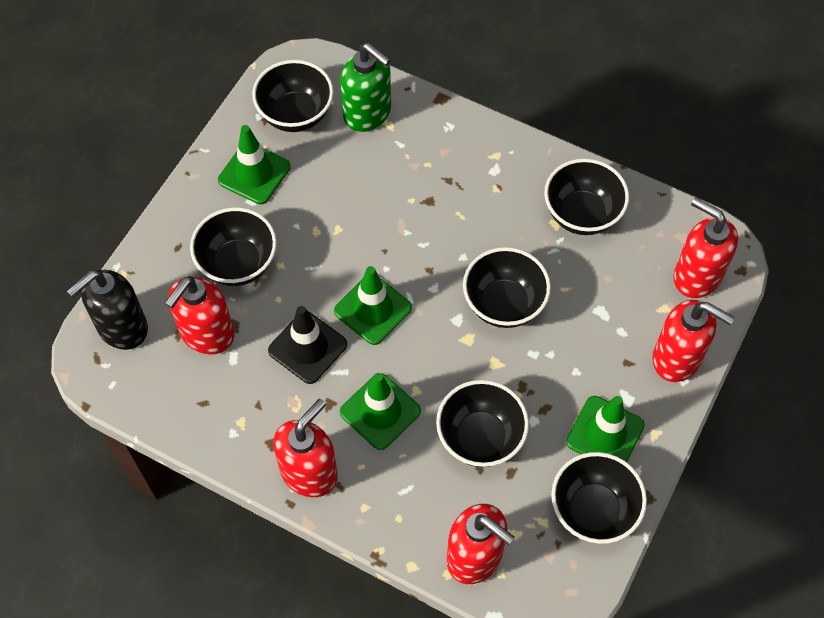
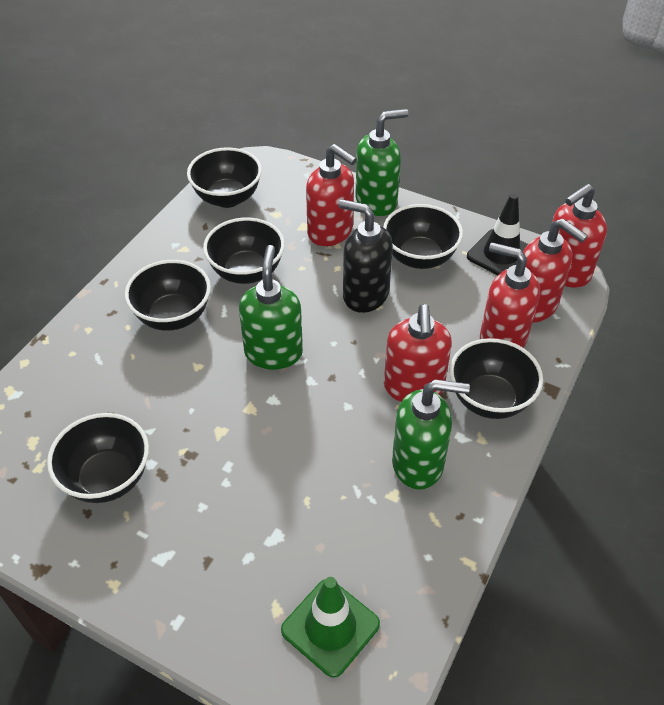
green soap dispenser: [340,43,391,132] = 1 -> [239,245,303,370] [355,109,409,216] [392,380,470,490] = 3
green traffic cone: [218,125,291,204] [334,266,412,345] [340,373,421,450] [566,396,645,462] = 4 -> [281,577,380,678] = 1

